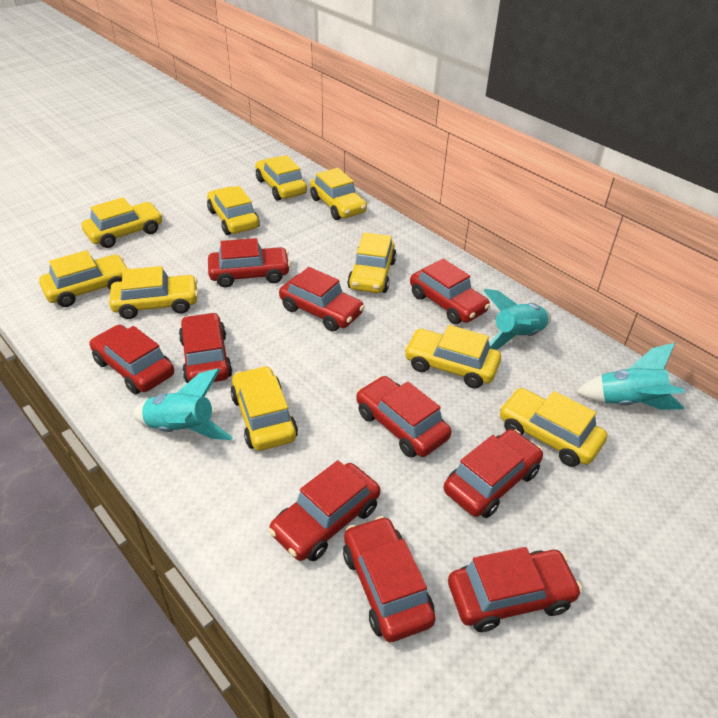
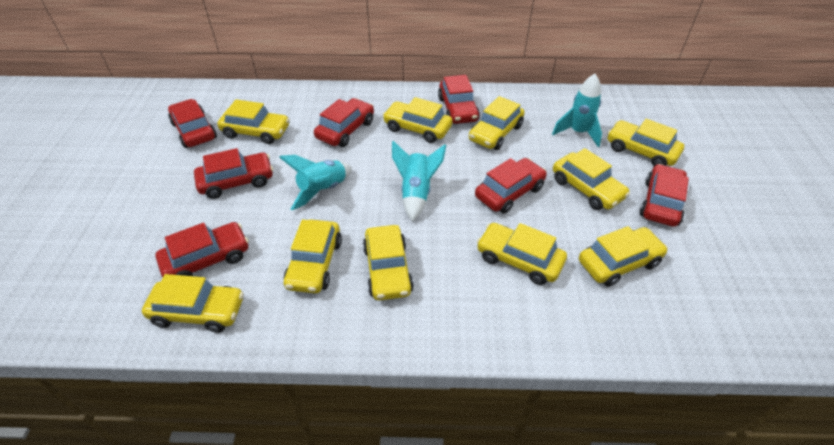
red car: [90,324,174,394] [179,312,233,383] [208,238,291,287] [268,460,380,561] [279,267,365,332] [343,516,436,642] [356,376,452,458] [410,259,490,324] [444,429,543,518] [448,547,582,632] = 10 -> [155,222,249,277] [168,99,217,148] [194,148,273,199] [314,98,374,147] [438,75,480,124] [475,158,547,214] [639,164,689,227] = 7

